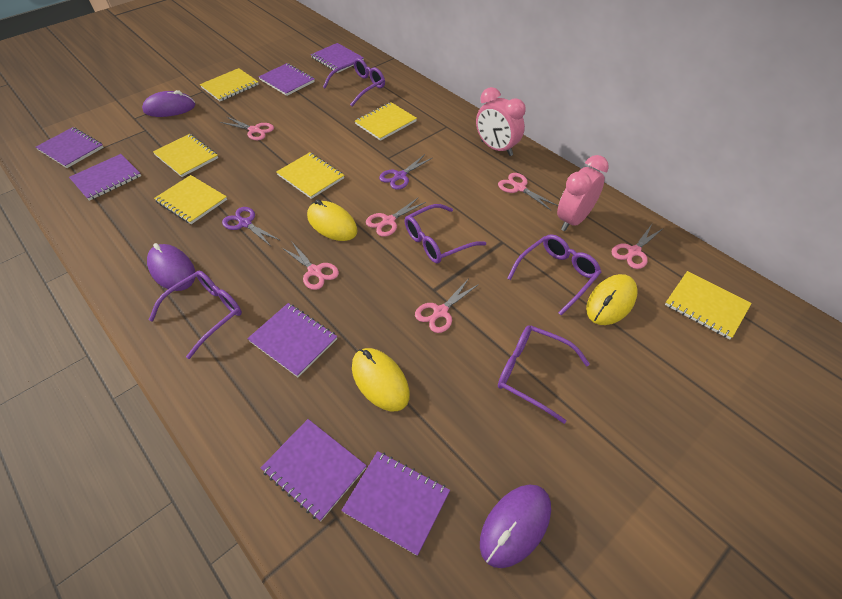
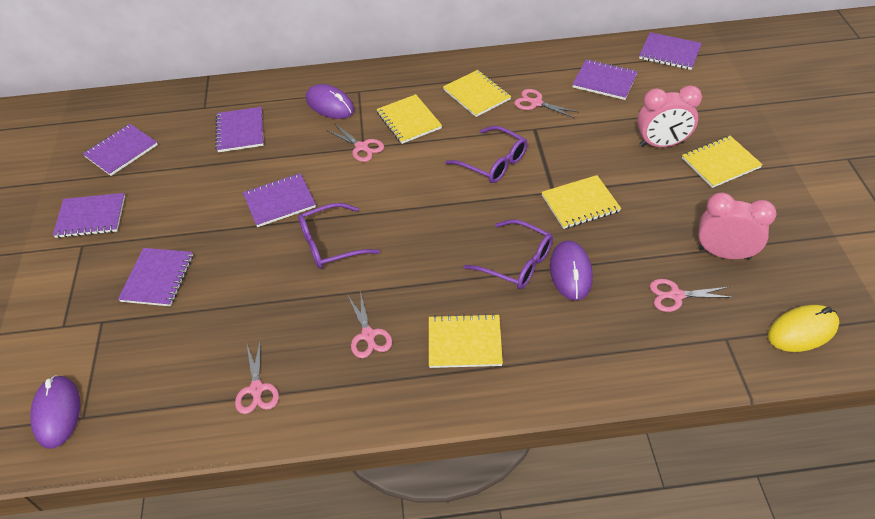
pink scissors: [220,117,274,140] [281,242,339,290] [366,197,426,237] [415,278,479,333] [498,173,558,210] [612,224,662,269] = 6 -> [235,339,279,414] [327,124,384,162] [348,290,392,358] [514,89,578,118] [650,279,734,312] = 5
purple glasses: [149,271,242,359] [323,58,385,106] [405,204,486,263] [498,325,590,424] [507,234,601,315] = 5 -> [298,203,380,269] [445,126,527,183] [463,219,553,289] = 3
purple scissors: [222,207,281,246] [379,154,432,190] = 2 -> none = 0
yellow mouse: [307,199,358,241] [352,348,410,411] [586,274,638,325] = 3 -> [768,305,839,352] = 1
yellow notebook: [153,134,218,177] [154,175,227,224] [200,68,259,101] [276,152,344,199] [355,102,417,141] [665,271,752,339] = 6 -> [376,94,442,144] [429,314,503,368] [443,70,511,117] [541,175,621,229] [682,136,763,188] = 5

